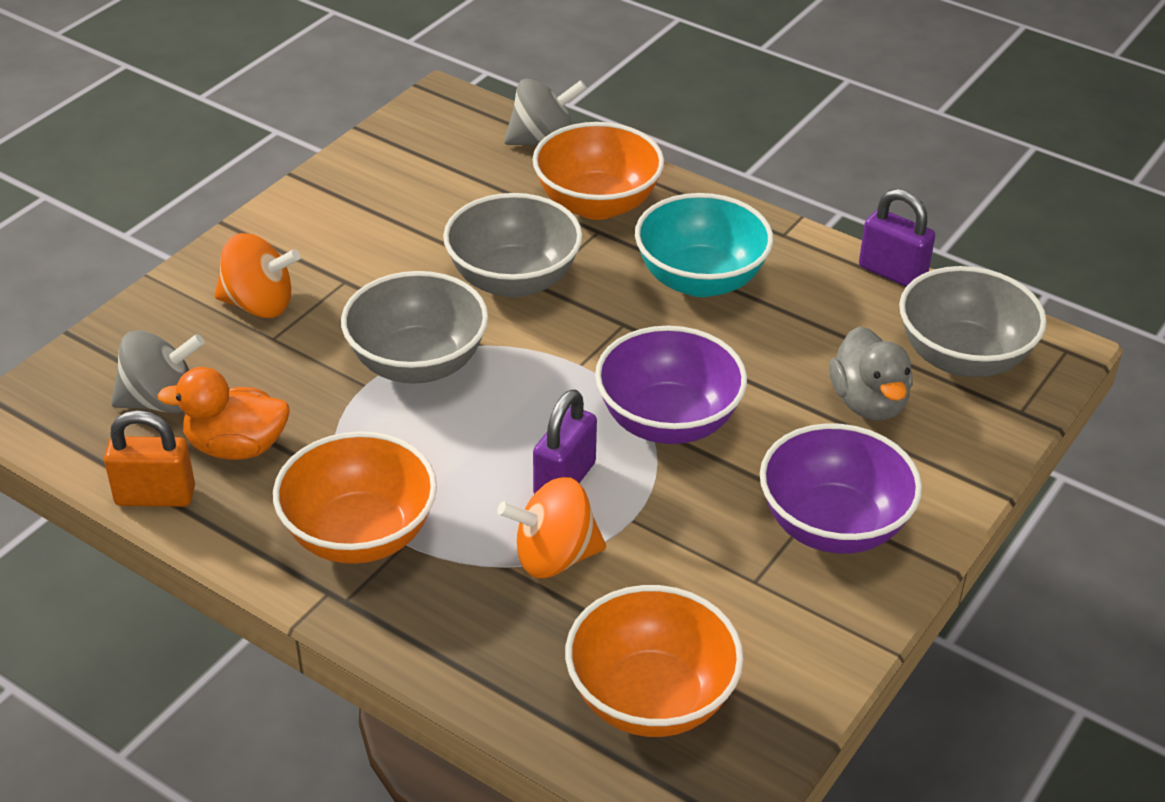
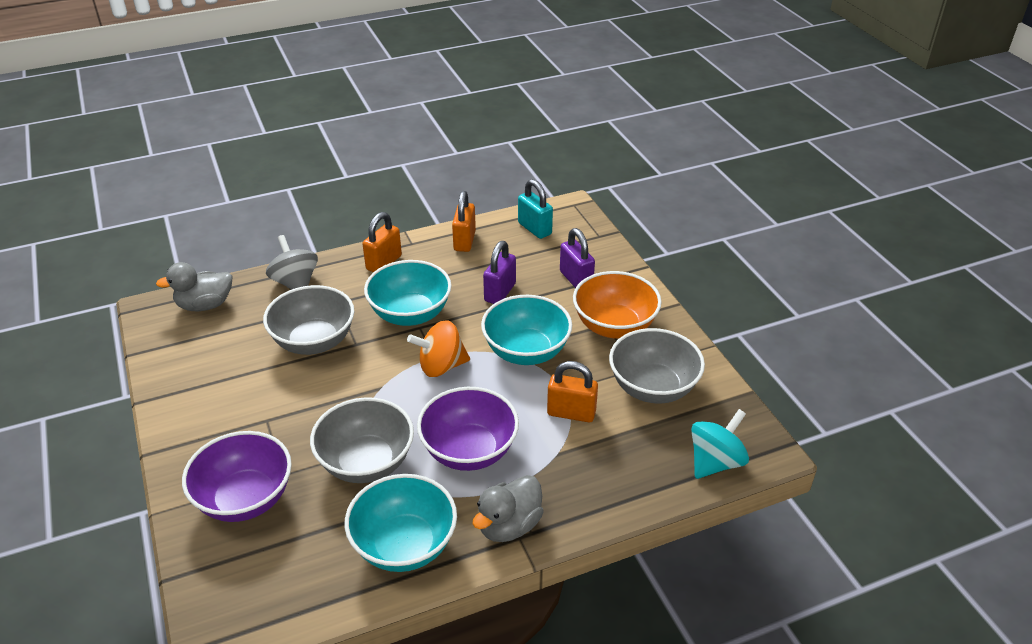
grey duck: [829,326,913,421] = 1 -> [156,262,233,311] [472,475,544,542] = 2
grey spinning top: [111,330,205,413] [504,79,587,145] = 2 -> [266,235,318,290] = 1
orange bowl: [273,431,437,564] [533,122,664,220] [565,585,744,737] = 3 -> [573,271,662,338] = 1
orange duck: [157,367,290,460] = 1 -> none = 0
orange padlock: [104,410,195,507] = 1 -> [362,212,402,272] [452,191,476,252] [547,361,598,422] = 3
orange spinning top: [214,233,300,318] [497,477,606,578] = 2 -> [407,320,470,377] = 1
turquoise bowl: [635,193,773,297] = 1 -> [345,474,457,572] [364,260,452,326] [481,295,572,365] = 3
turquoise padlock: none = 0 -> [518,179,553,239] = 1
turquoise spinning top: none = 0 -> [691,409,749,479] = 1

